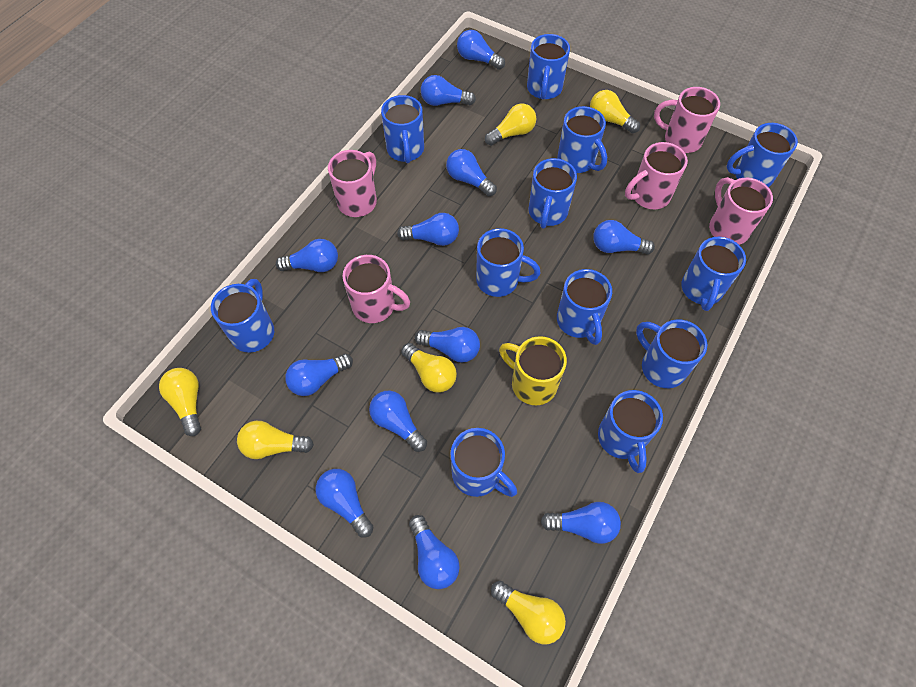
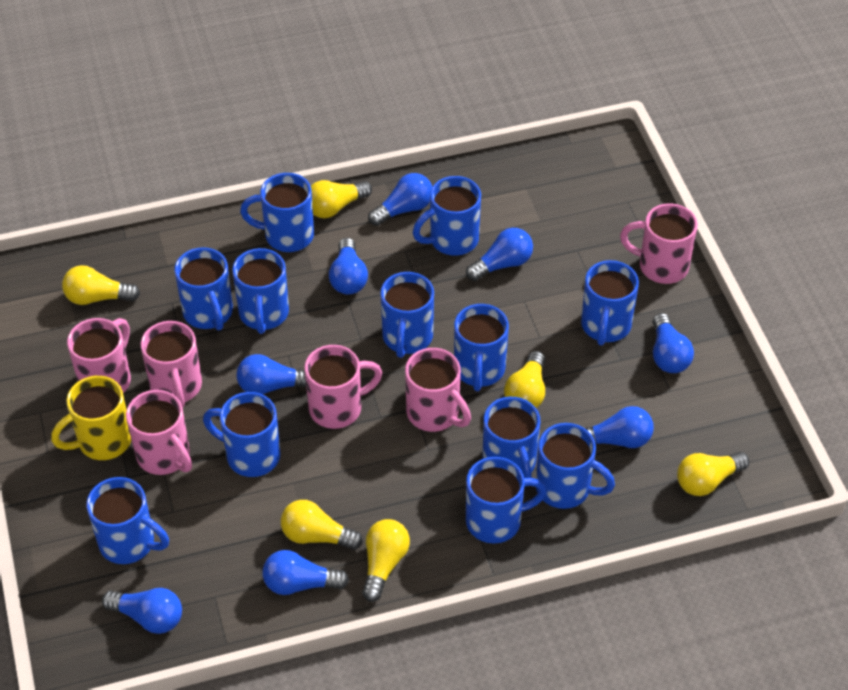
blue light bulb: [276,239,338,272] [285,354,353,396] [316,469,374,538] [369,391,427,452] [397,213,459,246] [409,515,460,589] [415,327,480,363] [421,75,476,106] [446,149,497,196] [457,30,505,70] [541,502,621,544] [593,220,655,255] = 12 -> [102,588,182,634] [237,354,306,394] [262,550,349,595] [329,238,368,295] [368,173,432,226] [466,228,533,281] [586,406,654,448] [653,313,694,373] = 8
pink mug: [328,150,377,217] [342,255,410,323] [625,142,688,209] [654,87,720,153] [709,177,773,245] = 5 -> [67,318,131,393] [126,390,192,475] [141,321,202,407] [305,345,382,429] [405,348,471,432] [620,203,698,284] = 6

